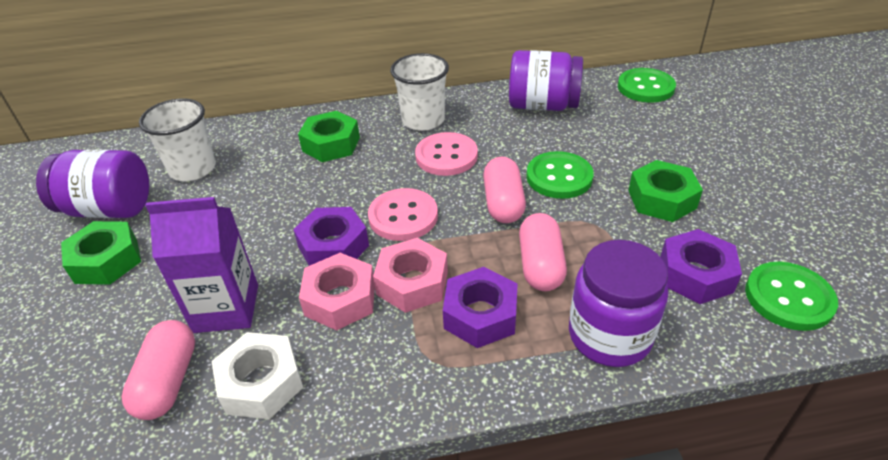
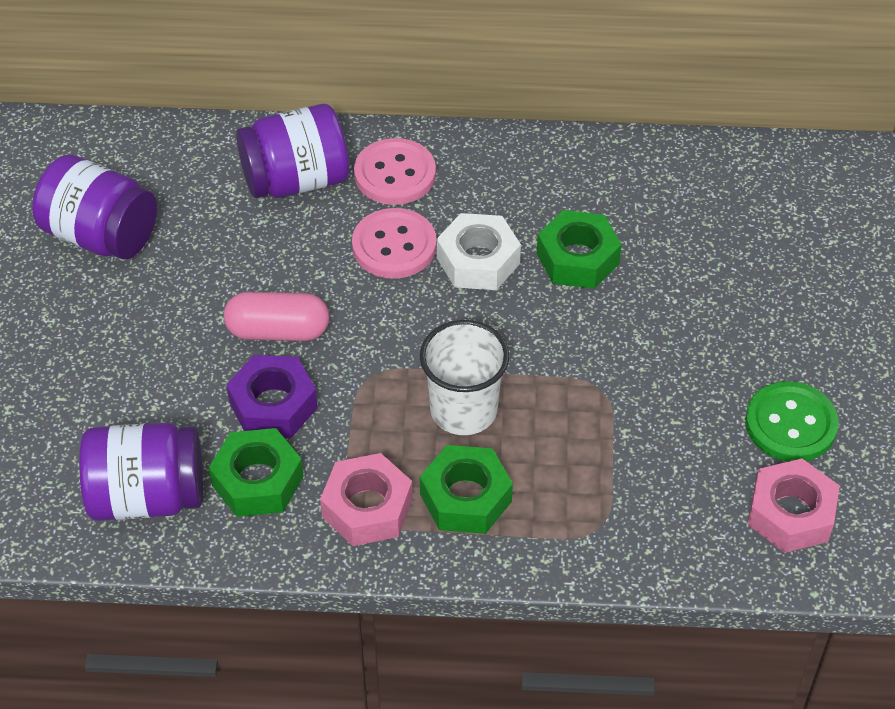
green button: [526,151,594,199] [618,68,676,103] [745,262,838,331] = 3 -> [745,381,839,462] = 1
pink capsule: [122,320,195,420] [483,157,526,223] [519,213,567,291] = 3 -> [224,292,329,341] = 1
purple carton: [145,197,258,333] = 1 -> none = 0
purple nut: [293,207,369,266] [443,267,518,348] [660,229,742,304] = 3 -> [226,355,318,438] = 1
white cup: [139,98,216,181] [390,53,449,131] = 2 -> [420,320,509,435] = 1

